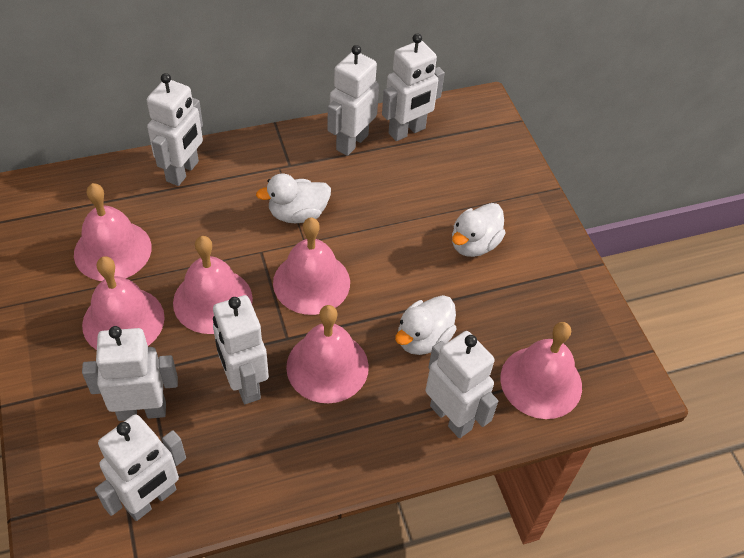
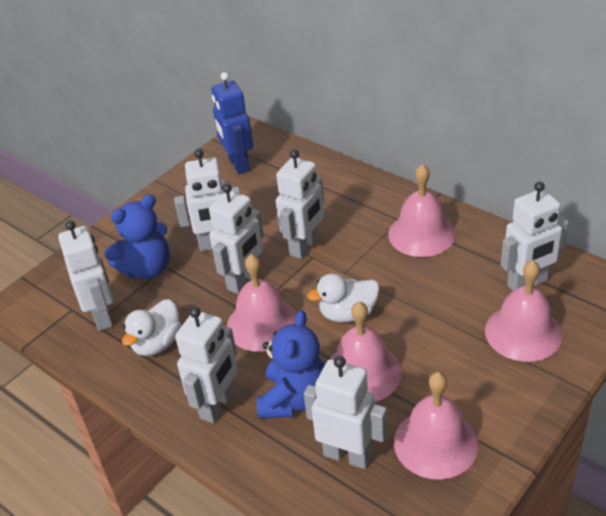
blue robot: none = 0 -> [212,72,253,174] = 1
blue teddy bear: none = 0 -> [104,194,170,279] [257,310,325,419] = 2
pink bell: [74,183,152,281] [82,256,165,350] [173,236,253,334] [273,217,350,315] [286,305,369,403] [500,322,582,419] = 6 -> [227,254,297,352] [329,301,402,402] [388,164,455,257] [394,372,479,480] [485,260,563,362] = 5
white duck: [256,174,331,223] [395,295,457,355] [452,203,506,257] = 3 -> [122,299,182,356] [307,273,380,323] = 2

